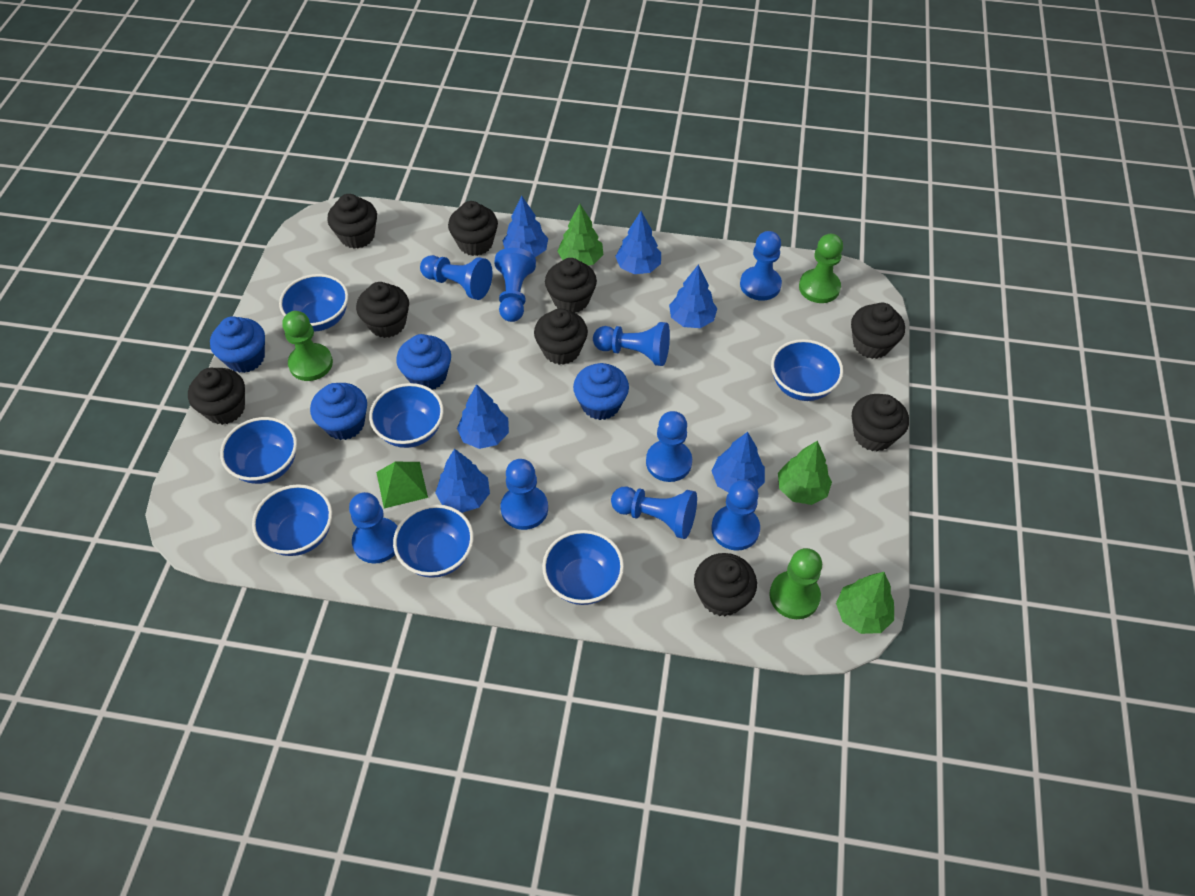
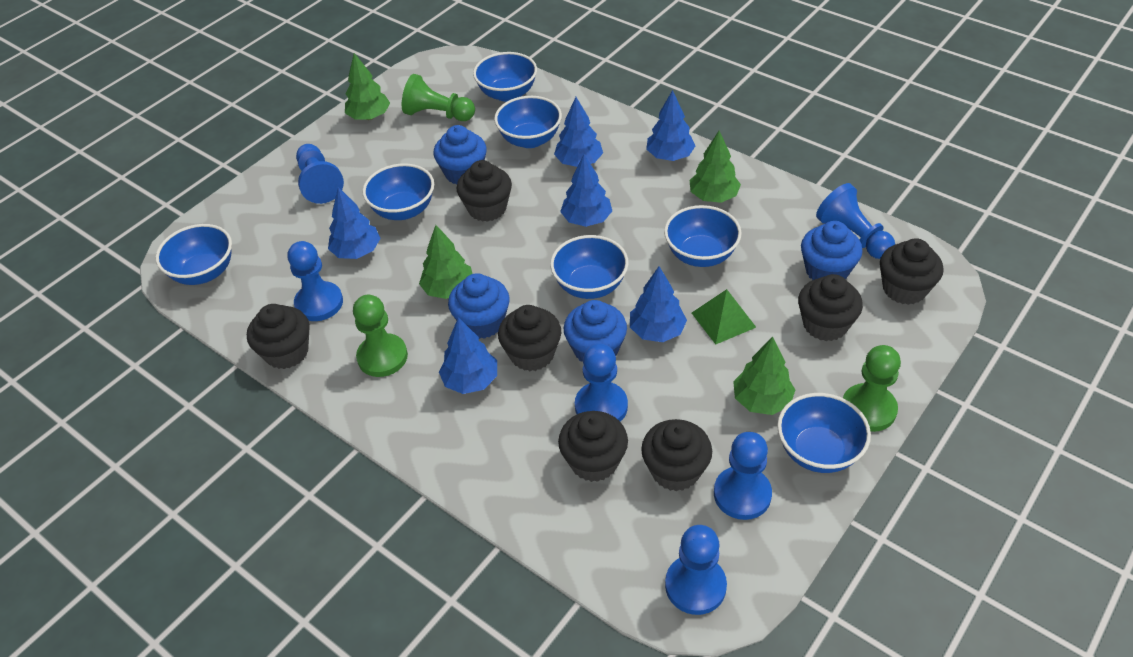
black cupcake: [188,368,245,425] [327,194,377,249] [356,282,409,338] [448,201,498,256] [534,308,588,365] [545,258,597,313] [694,553,757,616] [851,303,905,359] [852,394,909,452] = 9 -> [247,304,310,369] [457,160,512,222] [498,305,561,371] [558,411,628,482] [641,419,712,491] [798,274,863,341] [880,238,944,305] = 7
blue pawn: [349,492,398,564] [420,255,492,300] [494,248,536,322] [501,459,548,530] [593,322,670,366] [611,487,697,539] [646,411,692,482] [711,479,760,551] [740,231,782,301] = 9 -> [288,241,343,321] [296,144,344,204] [575,344,628,422] [665,525,727,615] [714,432,772,520] [816,183,895,259] = 6
green tree: [557,204,603,266] [778,441,832,505] [836,572,894,634] = 3 -> [345,53,390,120] [419,225,472,299] [690,131,741,203] [733,336,795,415] = 4

